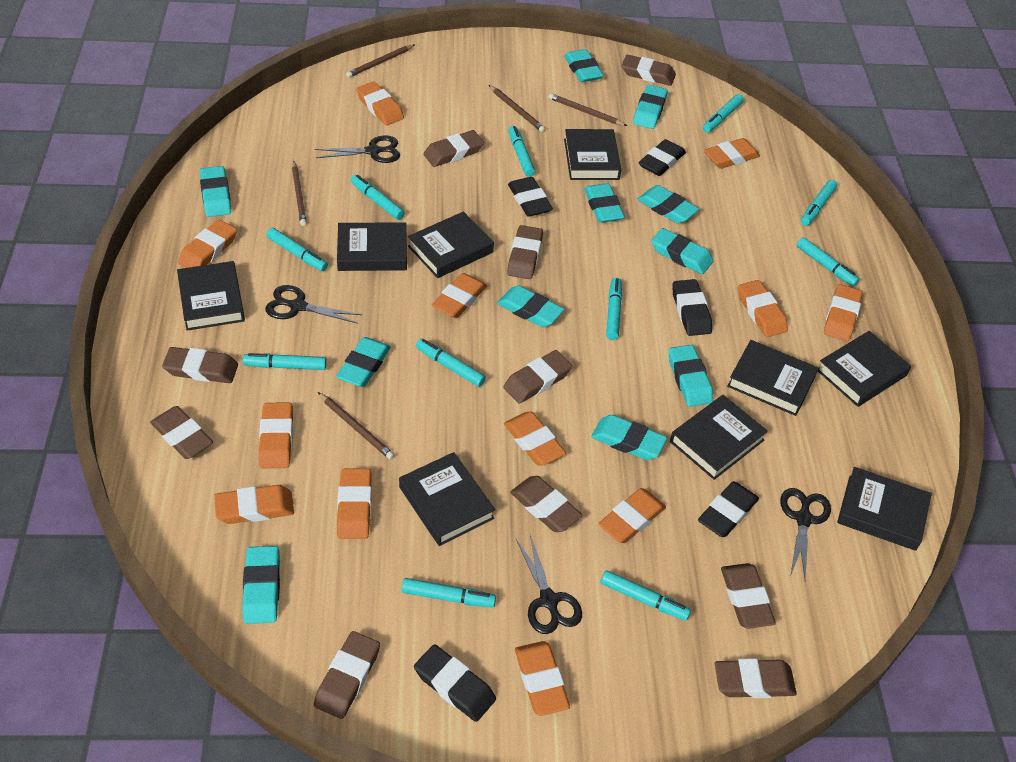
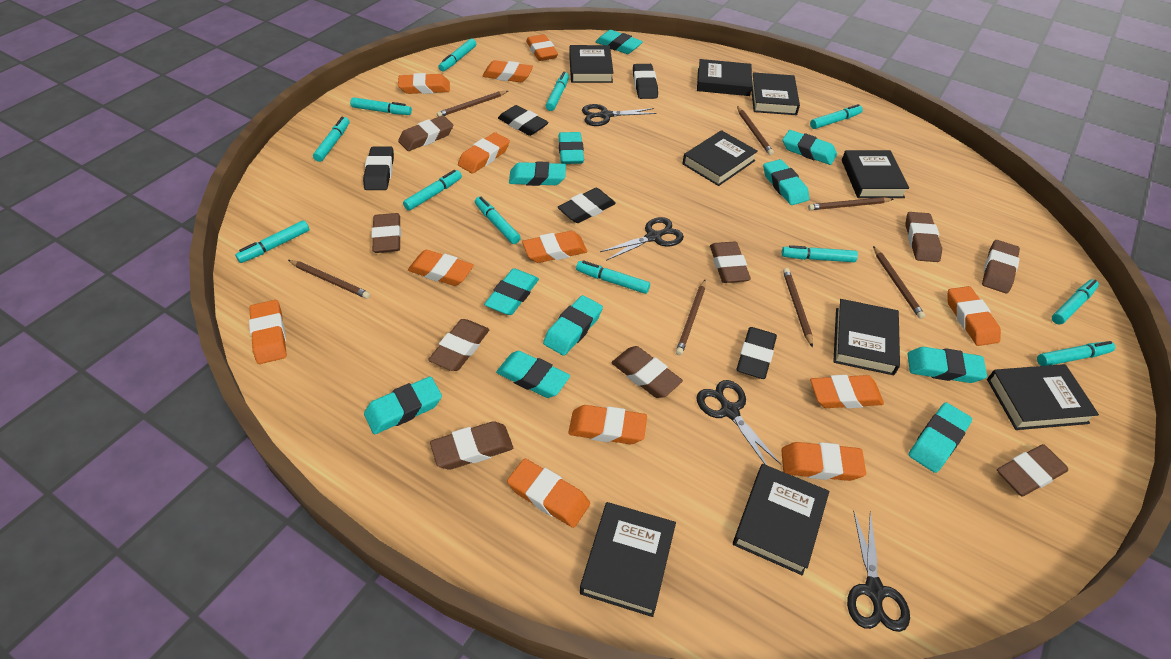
brown eraser: [150,406,213,459] [162,347,238,383] [314,631,380,719] [424,130,484,167] [503,350,572,404] [507,225,543,279] [510,476,582,532] [622,55,676,86] [715,658,797,698] [721,563,776,629] = 10 -> [371,213,401,253] [398,115,453,151] [428,319,489,371] [430,421,513,470] [612,346,683,398] [710,242,751,283] [905,212,942,262] [982,240,1020,293] [997,444,1068,496] = 9
brown pencil: [292,161,307,226] [318,392,395,460] [346,45,414,78] [489,85,546,132] [549,93,627,126] = 5 -> [288,260,370,299] [437,91,508,117] [676,280,706,355] [737,106,774,155] [783,268,813,348] [808,197,894,210] [873,246,925,319] = 7
turquoise marker: [243,353,327,370] [266,228,328,271] [351,175,405,220] [401,578,496,608] [416,339,486,387] [508,126,535,177] [600,570,691,621] [606,277,622,340] [703,94,744,133] [797,237,860,286] [801,180,837,226] = 11 -> [235,220,310,263] [313,117,350,162] [350,97,412,115] [403,170,462,211] [439,39,476,72] [475,197,521,244] [546,72,569,111] [576,260,650,294] [781,245,858,262] [810,104,863,129] [1037,341,1115,366] [1052,279,1099,325] = 12

